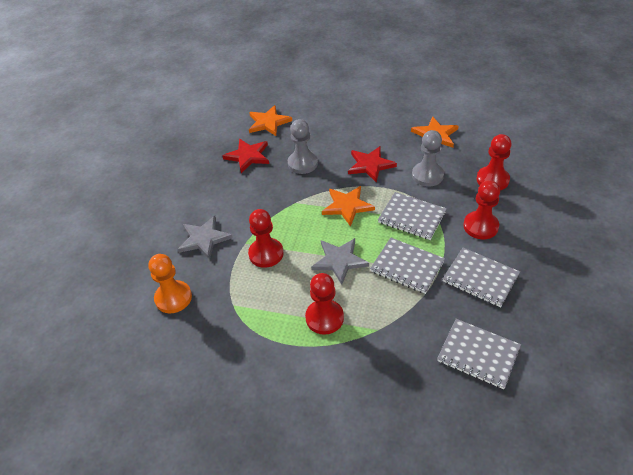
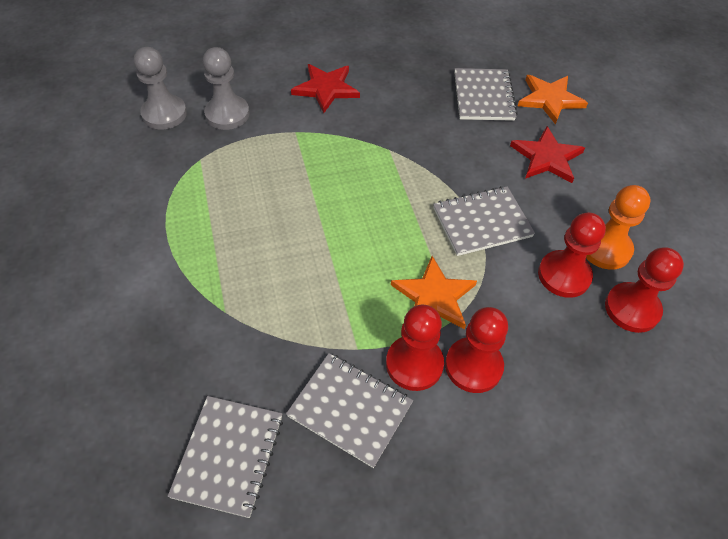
grey star: [178,216,233,260] [311,238,369,285] = 2 -> none = 0
orange star: [249,105,292,136] [322,186,375,227] [411,116,459,148] = 3 -> [391,256,477,329] [518,75,588,125] = 2

